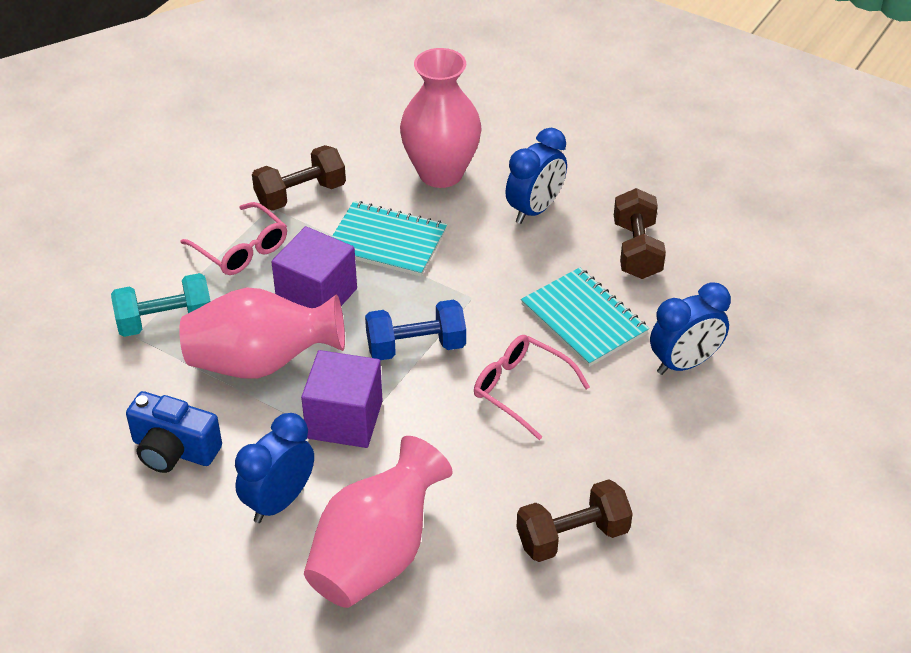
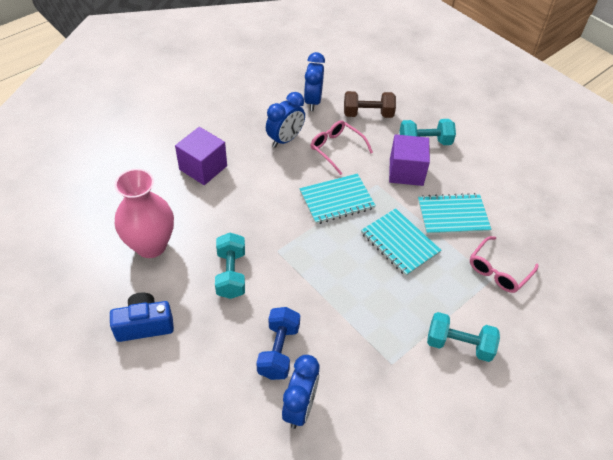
brown dumbbell: [252,145,346,211] [517,479,633,562] [614,188,666,279] = 3 -> [344,91,396,118] = 1
pink vase: [179,287,345,379] [304,436,453,608] [400,48,482,188] = 3 -> [115,169,174,258] = 1
turquoise dumbbell: [111,273,211,337] = 1 -> [215,233,245,299] [399,119,456,145] [427,312,500,362] = 3
turquoise notebook: [332,201,447,277] [521,267,649,367] = 2 -> [300,174,376,224] [361,208,442,276] [418,193,491,235] = 3

